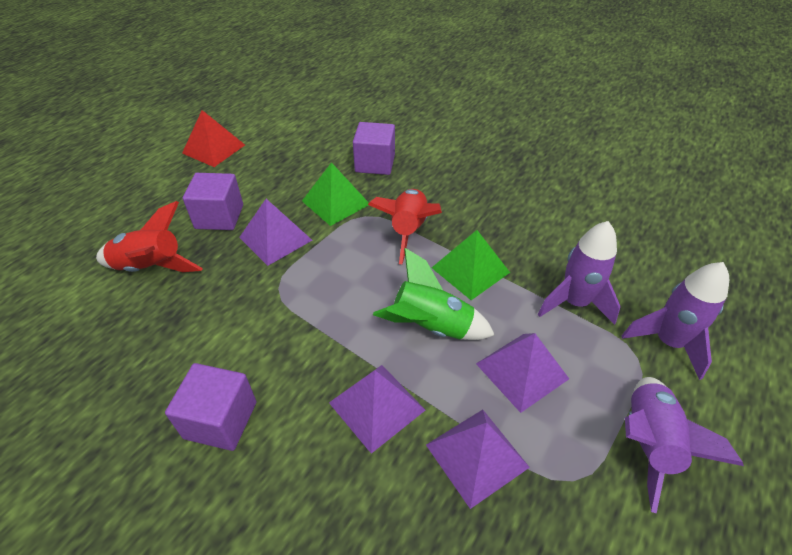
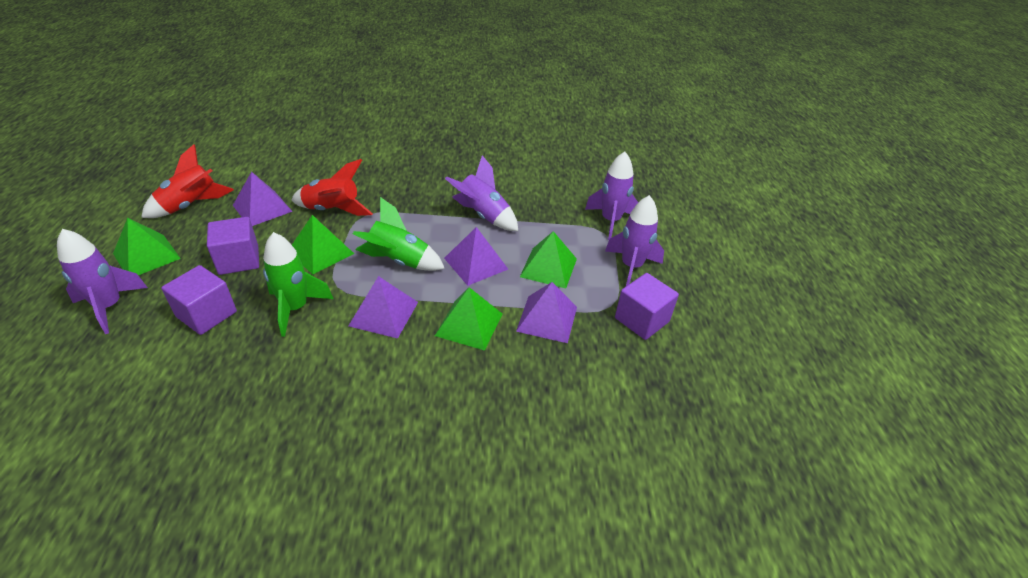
green pyramid: [302,162,369,226] [432,230,510,300] = 2 -> [113,218,181,275] [292,215,354,275] [435,287,502,351] [520,231,577,289] = 4
green rocket: [373,248,495,340] = 1 -> [263,232,333,337] [353,197,445,271] = 2
purple rocket: [538,221,621,325] [621,262,729,380] [625,377,744,513] = 3 -> [57,229,148,334] [445,155,518,231] [585,152,638,240] [605,195,664,286] = 4
red pyramid: [182,110,245,167] = 1 -> none = 0

